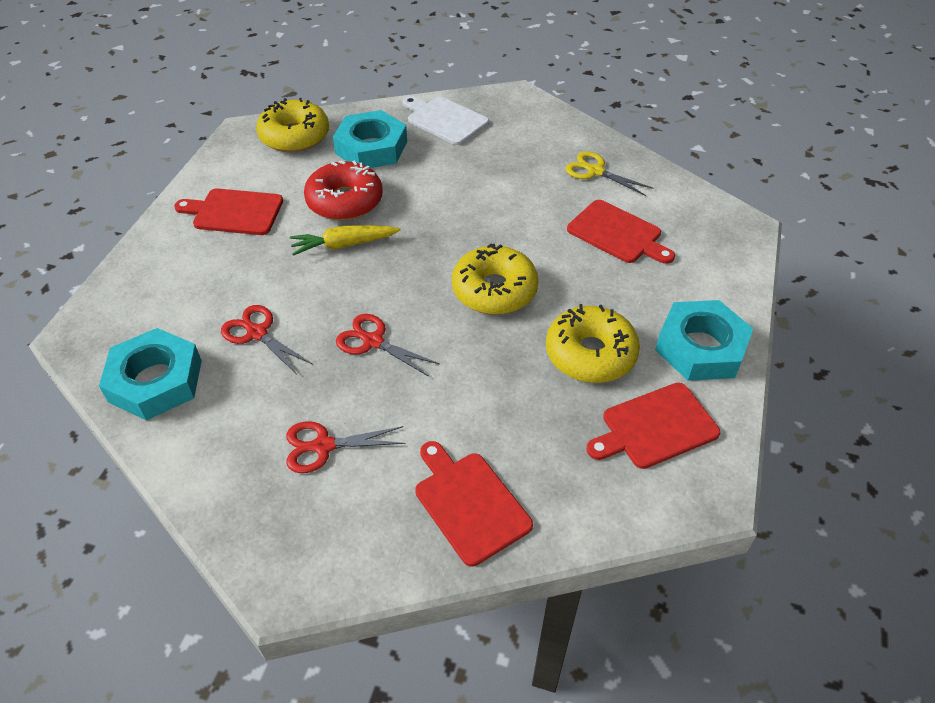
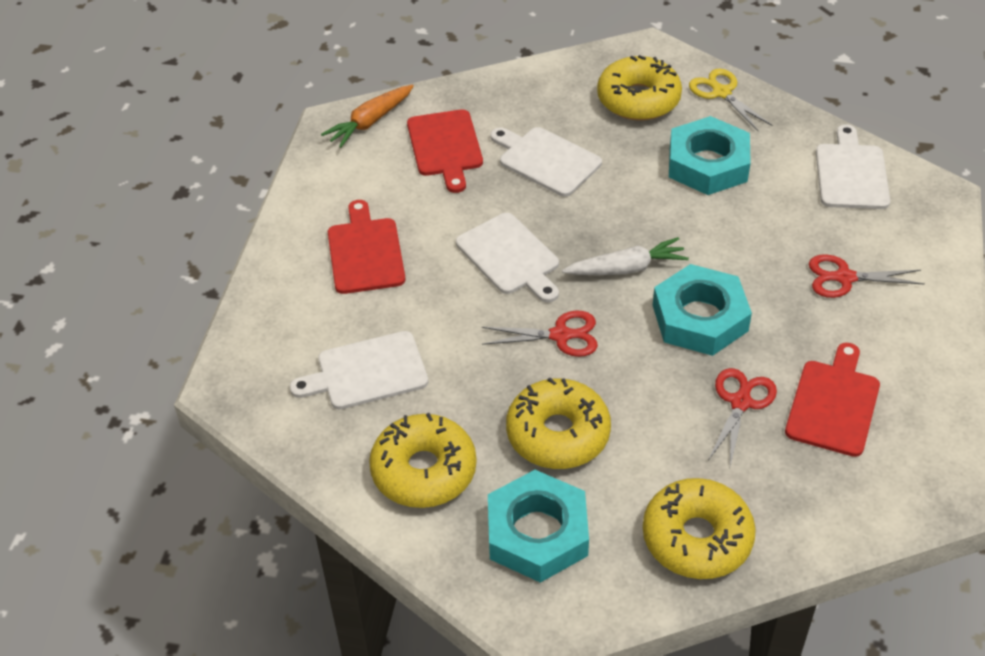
orange carrot: none = 0 -> [321,84,414,148] = 1
red cutting board: [174,188,283,235] [415,441,533,567] [567,200,675,264] [587,383,720,469] = 4 -> [328,200,405,294] [407,109,483,193] [785,343,880,457] = 3
red donut: [304,160,383,221] = 1 -> none = 0
white carrot: none = 0 -> [562,237,689,275] = 1
white cutting board: [402,96,489,145] = 1 -> [290,331,428,409] [456,213,559,303] [490,127,602,197] [816,124,890,209] = 4
yellow carrot: [290,225,401,256] = 1 -> none = 0
yellow donut: [256,98,329,152] [452,244,539,315] [546,304,640,383] = 3 -> [369,413,477,508] [506,378,611,469] [597,55,682,121] [643,478,756,579] = 4

